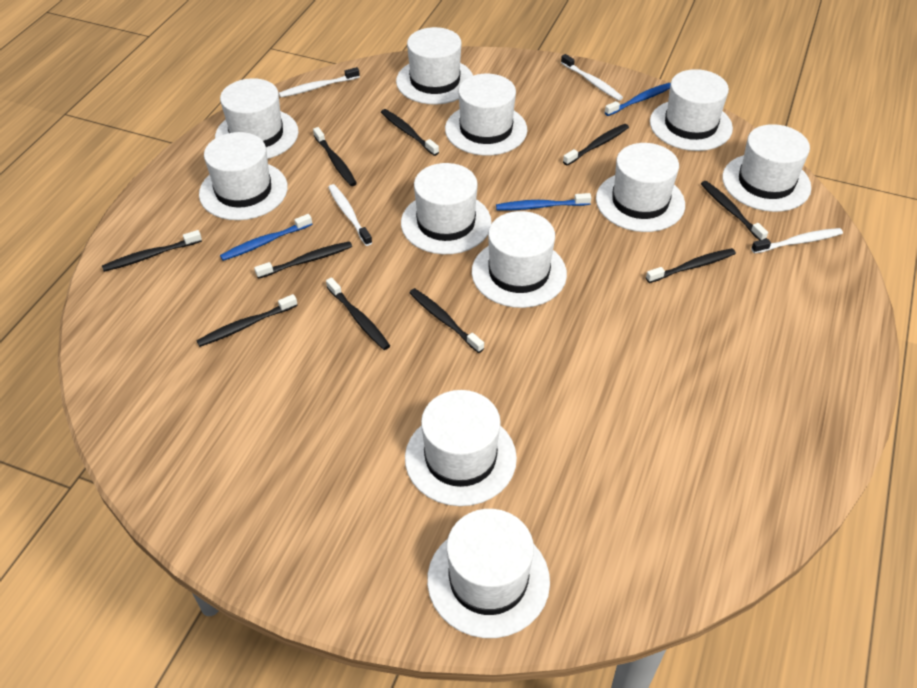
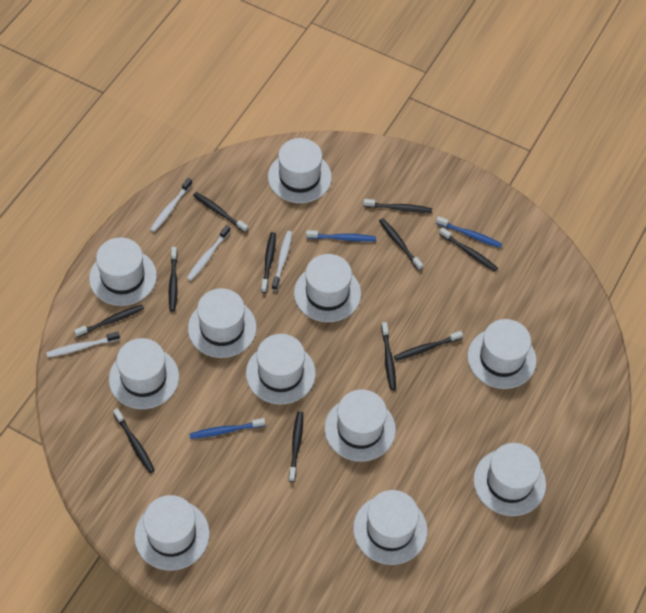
black toothbrush: [102,230,202,272] [196,294,298,347] [254,241,352,279] [313,127,357,186] [326,277,390,350] [381,109,439,156] [409,288,484,353] [563,124,629,166] [646,248,736,283] [701,181,768,240] = 10 -> [74,305,144,337] [113,408,155,473] [169,247,178,311] [193,192,248,233] [261,232,276,293] [289,411,303,482] [363,199,432,213] [379,218,423,271] [381,322,396,390] [394,331,463,361] [439,227,498,272] = 11

